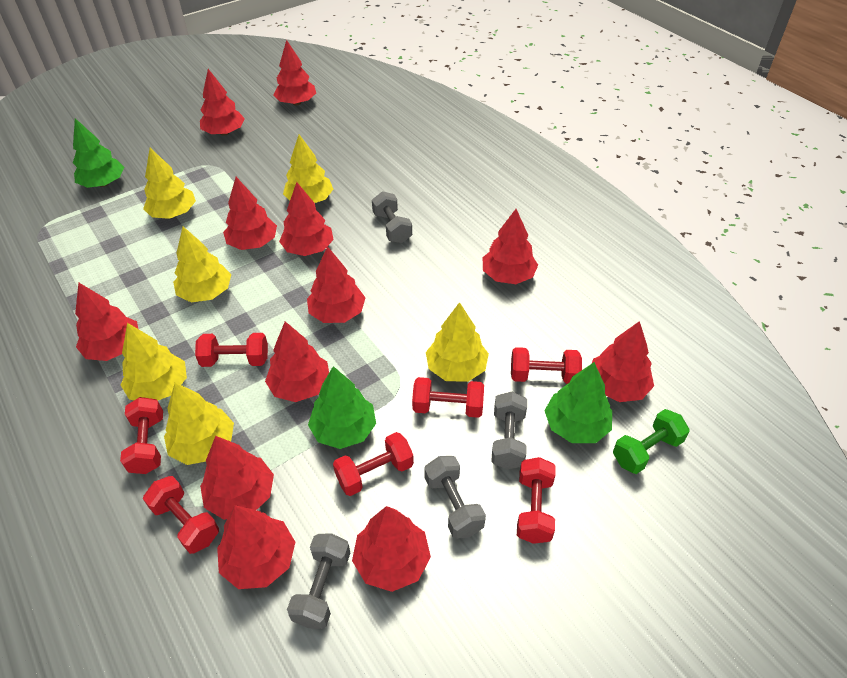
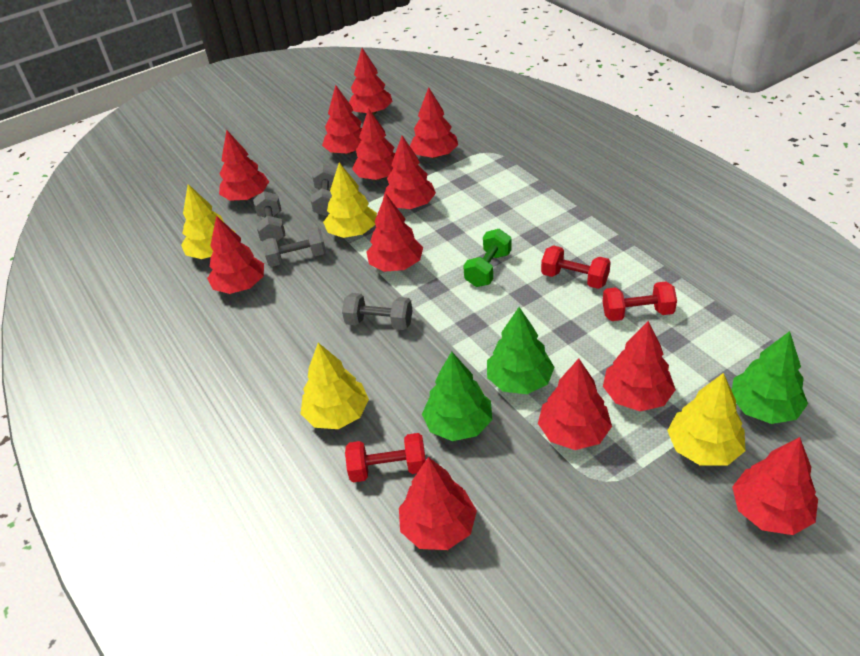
red dumbbell: [120,397,163,474] [143,476,219,554] [195,333,268,367] [333,432,414,496] [412,377,484,418] [511,347,582,384] [517,457,556,544] = 7 -> [345,433,426,482] [541,245,611,289] [603,281,677,321] = 3
yellow tree: [121,323,187,400] [143,148,196,219] [164,382,234,465] [173,226,231,302] [283,135,333,203] [426,302,489,382] = 6 -> [181,184,235,259] [301,343,369,429] [323,162,377,238] [667,373,745,466] = 4

